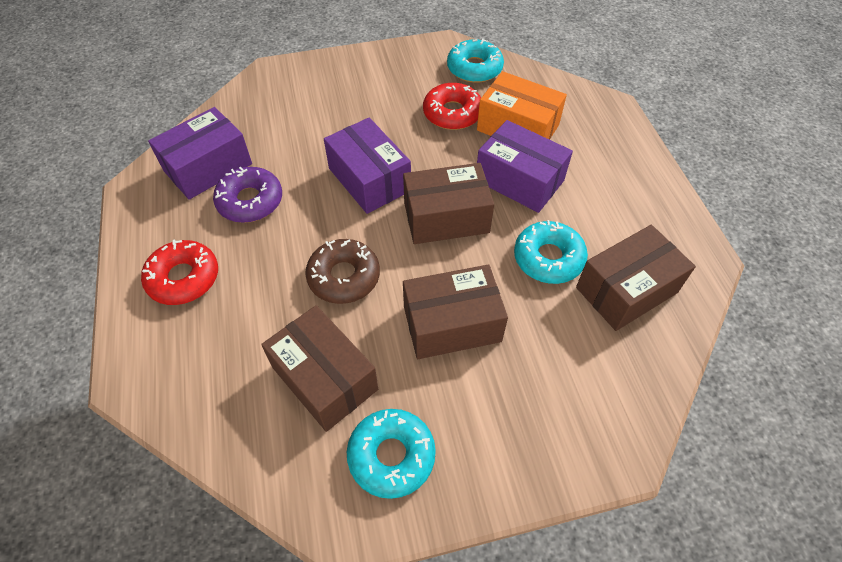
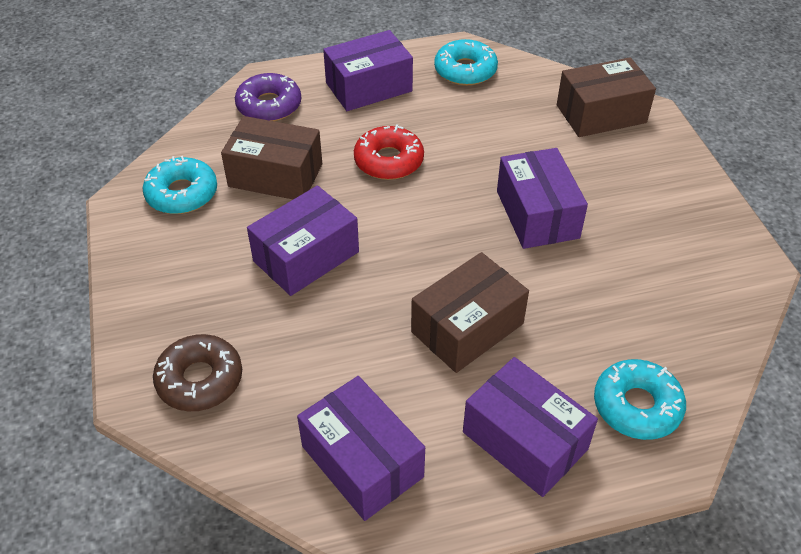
brown box: [261,305,378,432] [403,163,494,244] [403,264,508,359] [576,225,696,331] = 4 -> [221,116,322,199] [411,252,529,373] [557,57,656,137] = 3
orange box: [477,71,567,140] = 1 -> none = 0
purple box: [148,107,252,200] [324,118,411,214] [477,120,573,213] = 3 -> [247,185,359,296] [297,376,425,521] [323,30,413,111] [463,357,598,497] [497,148,588,249] = 5
red donut: [141,239,218,305] [423,83,481,130] = 2 -> [354,124,424,180] = 1

